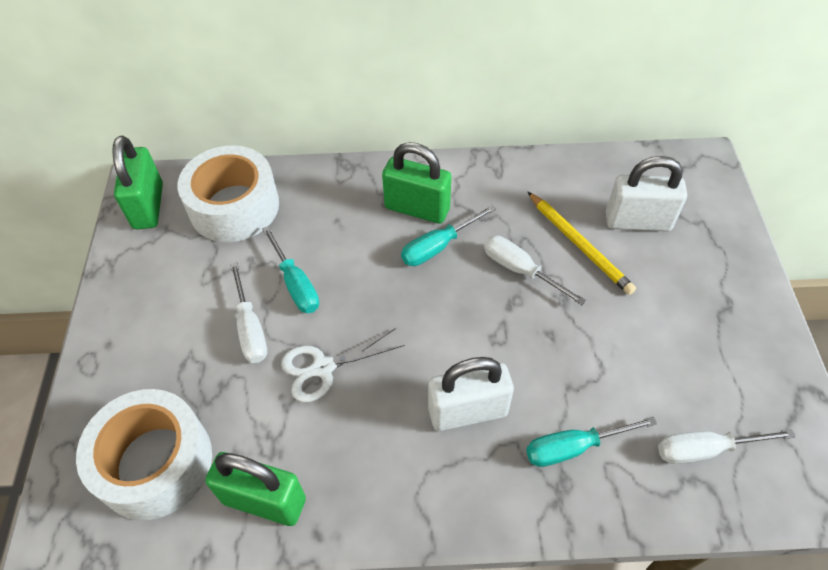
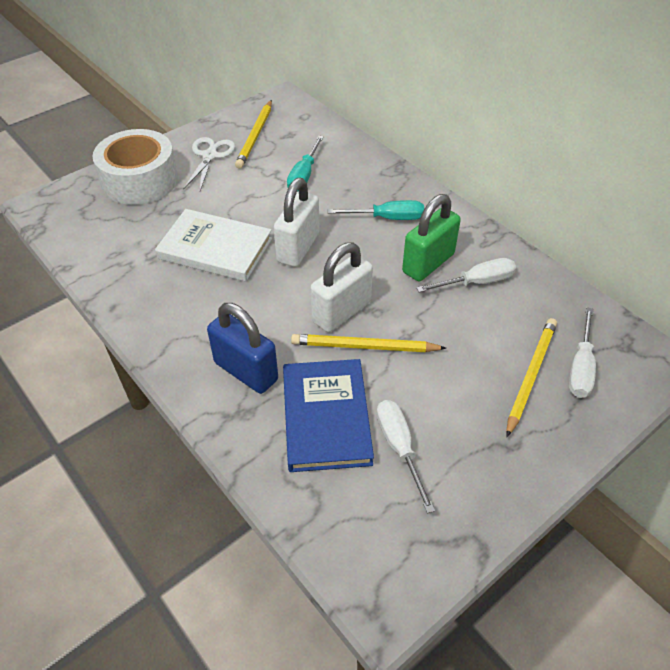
blue book: none = 0 -> [283,359,374,472] = 1
blue padlock: none = 0 -> [207,303,278,394] = 1
green padlock: [112,136,163,229] [205,452,306,526] [382,142,451,224] = 3 -> [402,194,461,281] = 1
turquoise screwdriver: [262,226,319,313] [401,205,496,266] [526,416,657,467] = 3 -> [287,136,324,192] [328,200,424,220] = 2
white book: none = 0 -> [155,209,272,282] = 1
white tape: [76,389,212,520] [178,146,279,242] = 2 -> [92,129,178,205] = 1
yellow pencil: [528,192,636,295] = 1 -> [235,100,272,169] [291,334,446,352] [506,318,557,437] = 3

